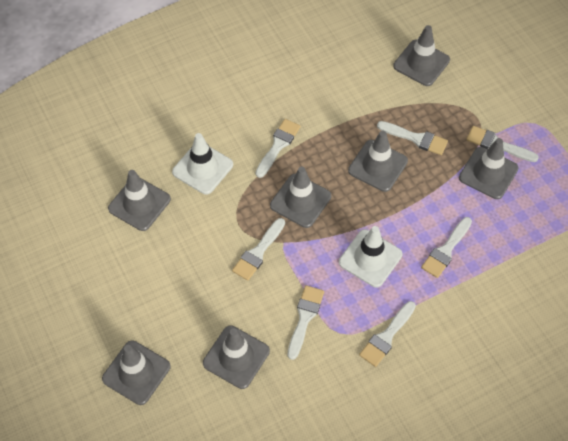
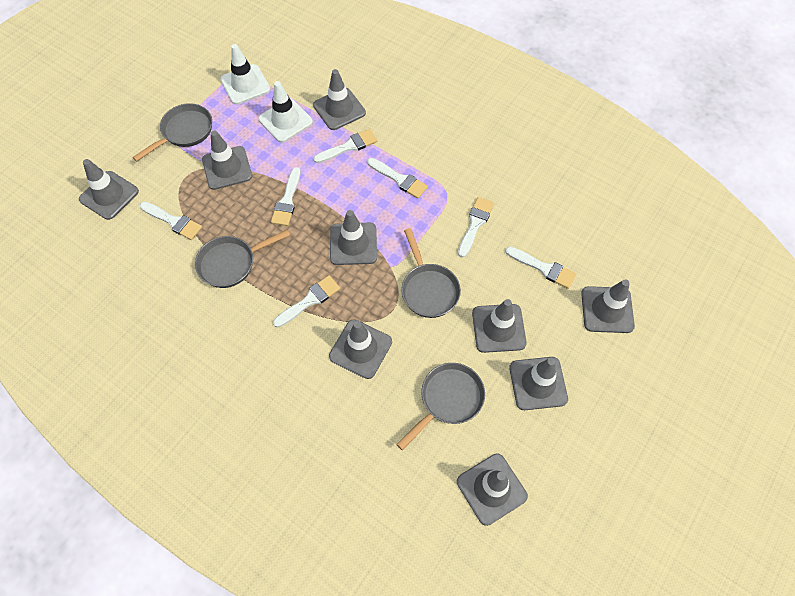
grey pan: none = 0 -> [132,103,212,162] [195,229,290,288] [396,363,485,450] [401,228,461,318] = 4
grey traffic cone: [102,341,171,405] [108,170,171,231] [203,325,270,389] [270,167,331,228] [348,131,408,192] [393,25,450,86] [459,138,519,199] = 7 -> [79,159,139,220] [202,130,252,190] [313,69,366,130] [329,319,392,379] [330,210,377,265] [457,453,528,526] [472,299,527,353] [509,357,568,410] [581,279,635,333] = 9

